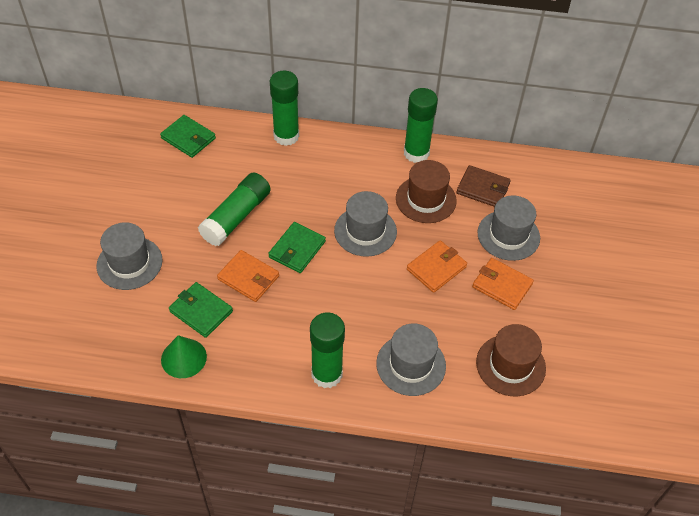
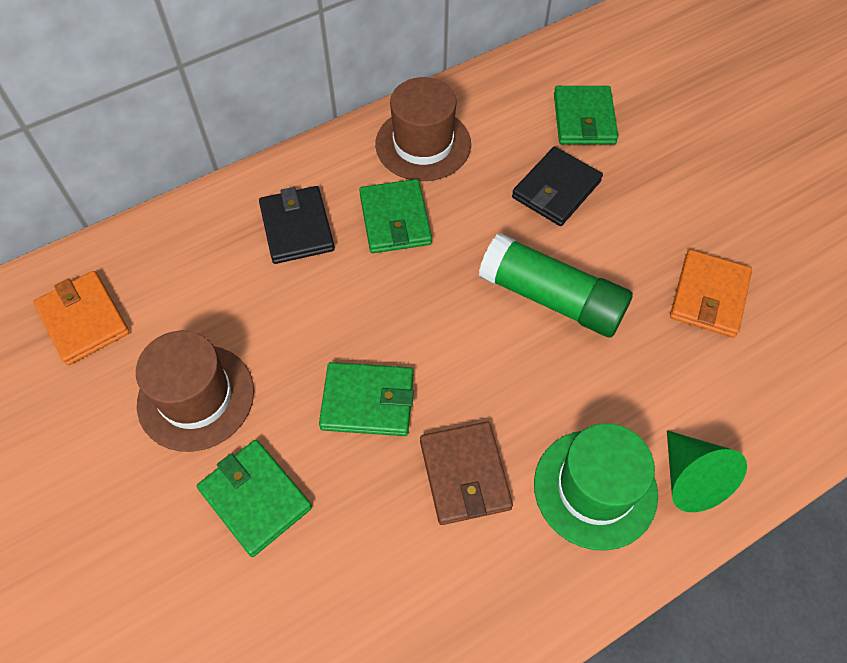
black wallet: none = 0 -> [259,186,335,264] [512,147,603,226] = 2
green glue stick: [198,173,271,246] [270,71,299,146] [310,312,345,388] [404,88,438,163] = 4 -> [479,233,633,338] = 1
green hat: none = 0 -> [534,423,658,551] = 1
green wallet: [160,115,216,158] [169,282,233,338] [268,222,326,273] = 3 -> [197,440,312,557] [319,362,414,436] [359,179,432,253] [554,86,618,145] = 4
grey hat: [96,222,163,290] [334,191,397,257] [376,324,446,396] [477,195,540,261] = 4 -> none = 0
orange wallet: [217,250,279,302] [407,240,467,293] [472,258,534,310] = 3 -> [33,271,130,365] [670,250,752,338] = 2

